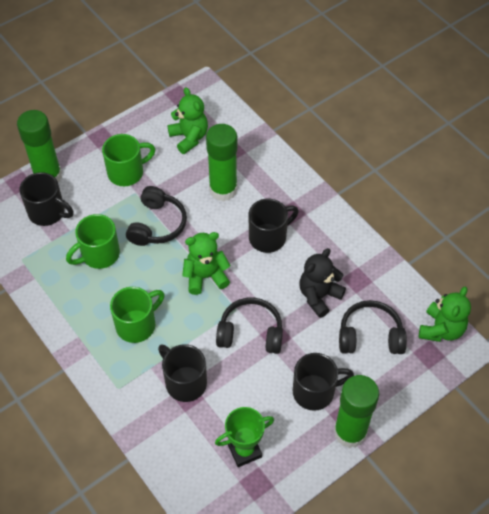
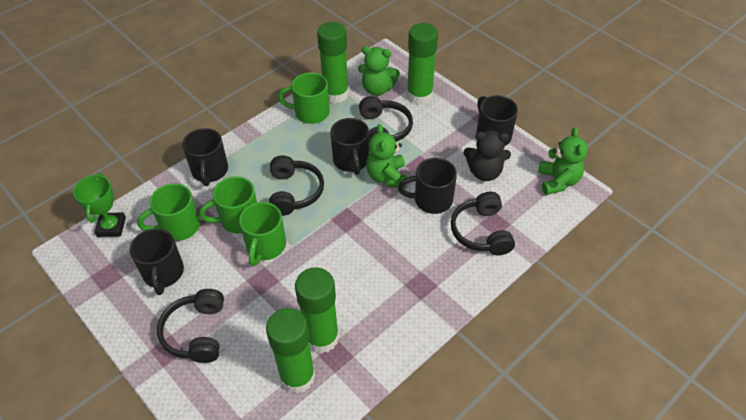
black headphones: [126,186,187,246] [216,298,283,354] [339,300,407,354] = 3 -> [157,289,224,363] [269,155,324,216] [359,96,413,142] [451,192,515,256] = 4
black mug: [20,172,74,226] [158,344,207,402] [249,199,299,253] [293,353,354,411] = 4 -> [130,228,184,295] [182,128,228,186] [330,118,369,175] [398,158,457,214] [476,95,518,146] = 5
green glue stick: [17,110,62,182] [206,124,238,201] [334,375,379,448] = 3 -> [266,308,315,394] [295,267,339,354] [317,22,349,103] [407,23,438,105] = 4
green mug: [66,214,120,269] [102,134,155,186] [110,287,165,343] = 3 -> [137,183,200,241] [199,176,257,233] [239,202,286,266] [278,73,330,124] = 4

